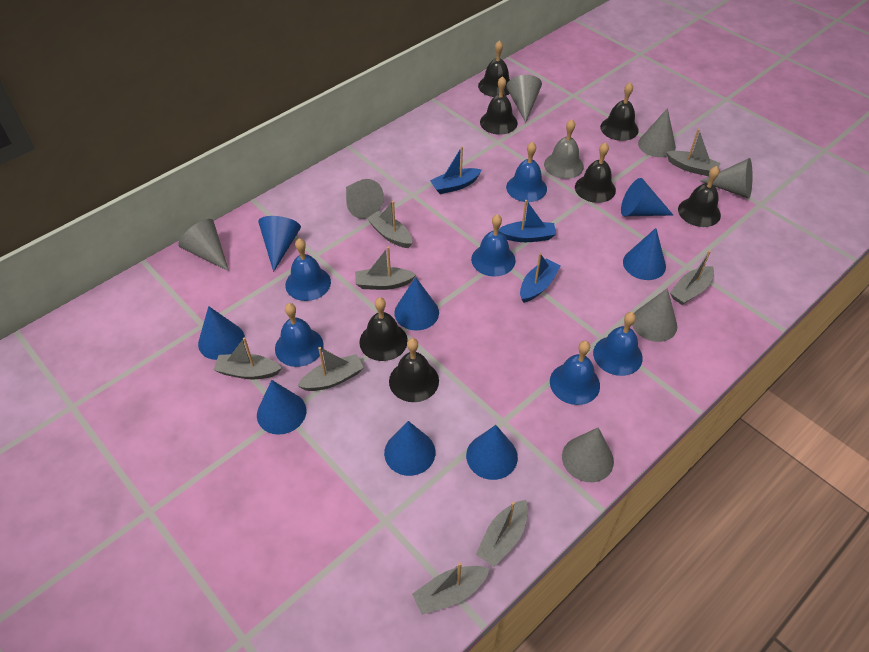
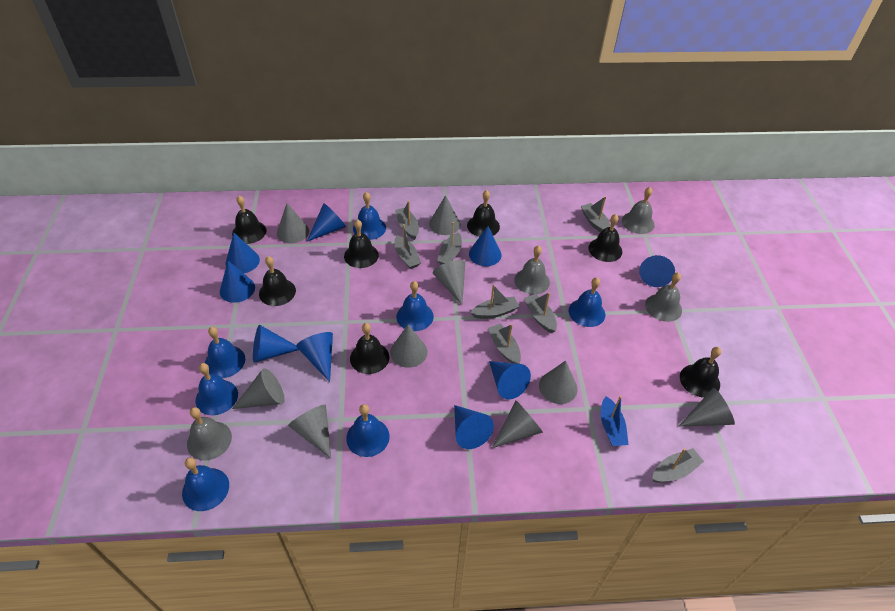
blue bell: [275,303,324,367] [285,238,331,301] [471,214,516,276] [506,142,547,202] [550,341,600,405] [593,312,643,376] = 6 -> [182,457,229,511] [196,363,238,415] [205,327,245,378] [346,404,390,457] [353,192,386,240] [396,281,434,331] [569,277,605,327] = 7
blue boat: [430,146,482,194] [498,200,556,242] [520,253,561,303] = 3 -> [601,396,629,446] = 1
blue cone: [198,306,245,360] [257,380,306,435] [258,216,301,272] [384,421,435,476] [394,277,439,331] [466,425,518,480] [621,178,673,216] [623,228,666,280] = 8 -> [220,261,255,303] [226,233,260,273] [253,325,299,363] [296,332,333,382] [307,203,346,241] [454,405,494,449] [469,226,502,266] [489,361,531,399] [639,255,675,287] = 9
grey bell: [544,119,584,179] = 1 -> [187,407,232,460] [514,245,550,295] [622,187,655,234] [645,272,682,322] = 4
grey cone: [178,219,229,271] [346,179,384,219] [506,75,542,123] [562,427,614,482] [632,288,677,342] [638,108,676,157] [701,158,753,199] = 7 -> [232,368,285,409] [277,203,309,243] [288,404,331,459] [390,325,428,368] [429,195,460,235] [433,260,465,305] [492,400,543,448] [539,361,578,404] [679,388,735,426] = 9

